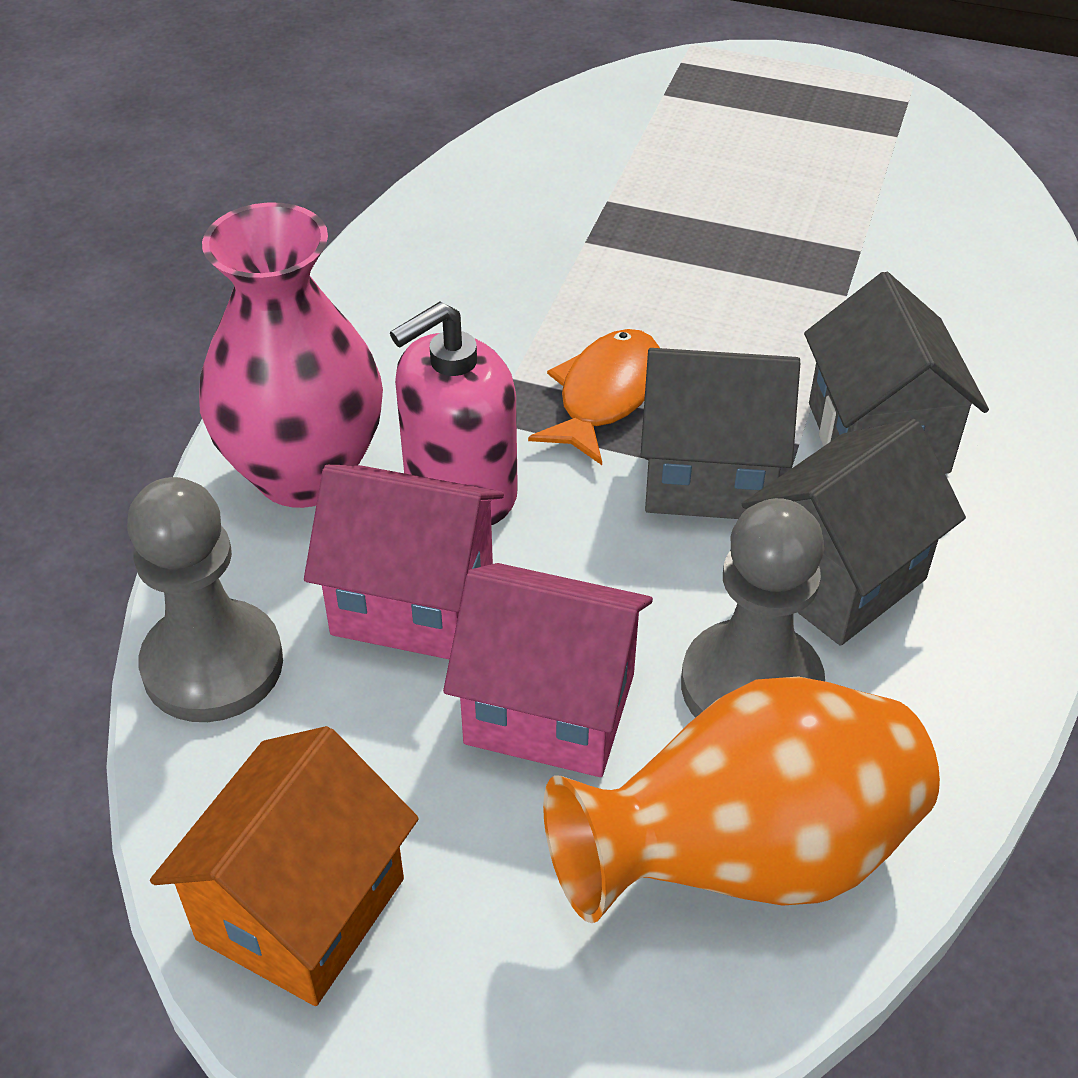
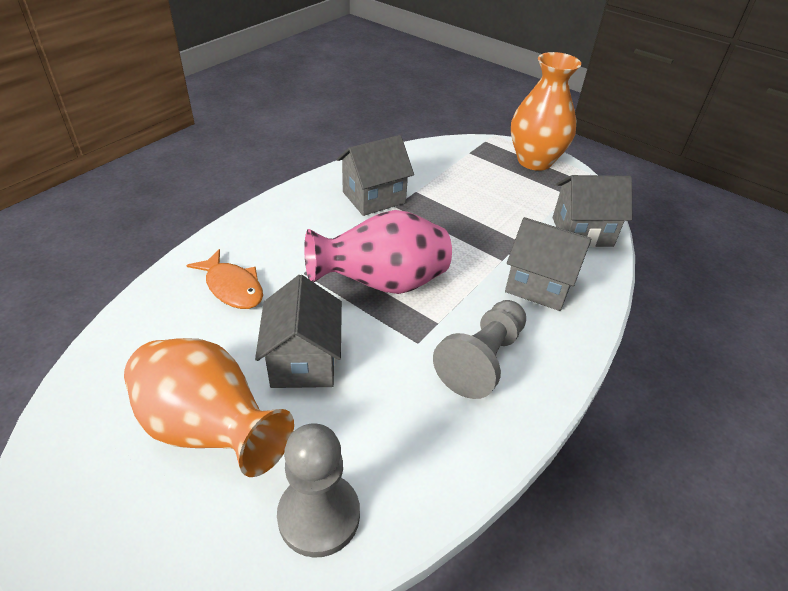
grey house: [641,348,800,519] [742,419,966,646] [804,272,989,474] = 3 -> [255,275,342,388] [337,135,414,216] [505,217,592,311] [553,175,632,247] = 4
orange house: [150,726,419,1006] = 1 -> none = 0
orange vase: [543,677,940,923] = 1 -> [124,338,294,477] [511,52,581,171] = 2
pink house: [304,465,504,659] [443,563,653,777] = 2 -> none = 0
pink soap dispenser: [390,302,518,525] = 1 -> none = 0

